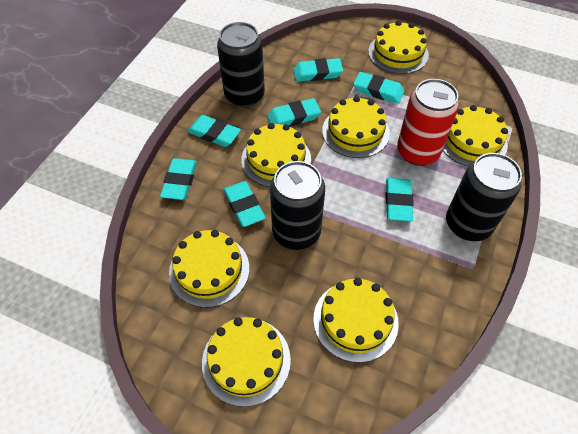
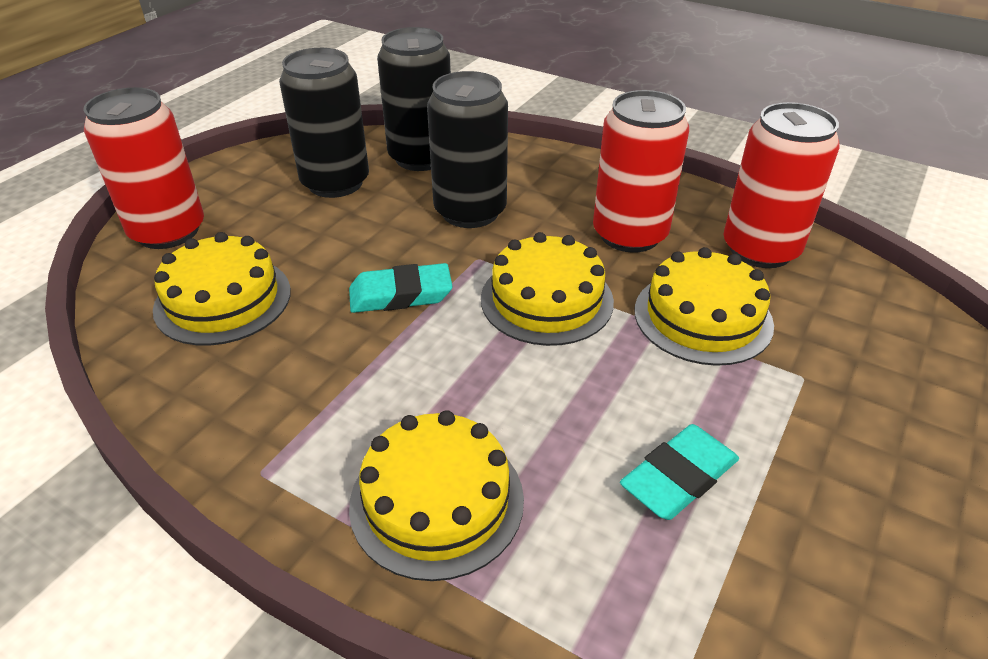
red can: [397,79,459,166] = 1 -> [83,87,204,249] [593,90,689,253] [723,102,840,268] = 3
turquoise eraser: [160,158,197,200] [187,115,241,147] [223,181,265,227] [267,98,321,127] [293,58,343,82] [354,72,404,104] [386,178,414,221] = 7 -> [349,263,453,313] [620,424,739,520] = 2
yellow cake: [169,230,249,308] [202,317,291,407] [241,123,311,187] [313,278,399,363] [322,96,390,158] [368,21,429,74] [443,105,508,167] = 7 -> [153,232,291,346] [349,410,524,581] [481,232,614,346] [635,247,774,366] = 4

